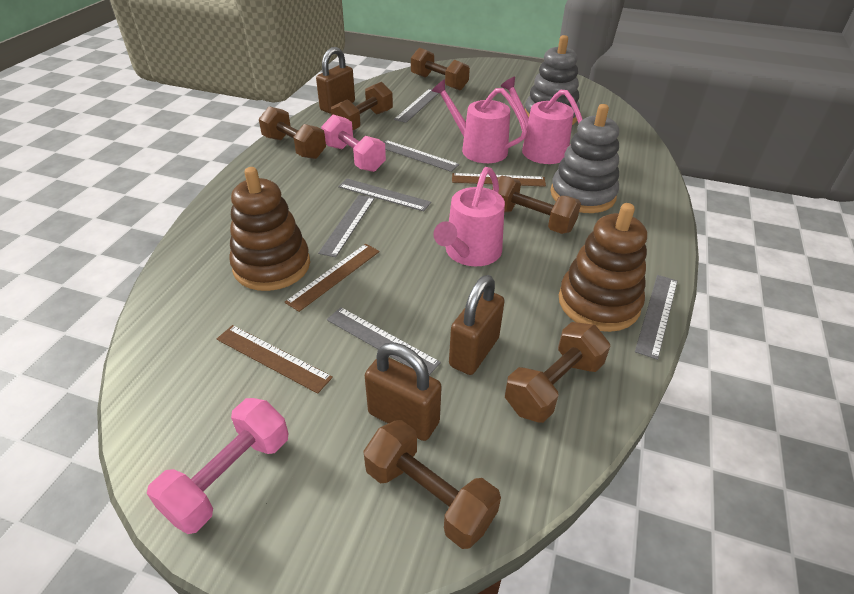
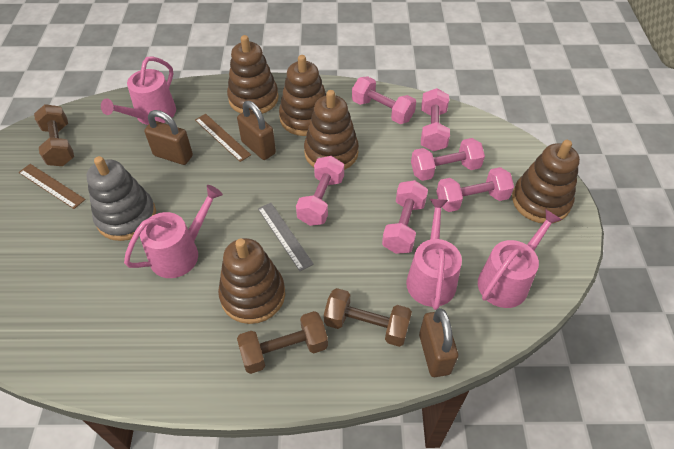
brown dumbbell: [259,106,326,159] [331,82,393,130] [363,420,501,549] [411,48,470,90] [492,176,581,234] [505,322,610,423] = 6 -> [34,104,74,166] [237,311,328,374] [324,288,412,347] = 3
brown ruler: [217,325,333,394] [285,244,380,312] [452,173,546,187] = 3 -> [19,164,86,209] [195,114,251,162] = 2
brown stacking toy: [229,167,310,291] [559,203,647,332] = 2 -> [218,238,285,324] [227,35,279,114] [279,55,326,136] [304,90,359,170] [512,140,580,223] = 5
grey ruler: [318,195,375,258] [327,307,441,375] [338,179,431,211] [384,140,459,172] [394,89,439,123] [635,275,678,360] = 6 -> [258,203,314,271] = 1
grey stacking toy: [525,35,580,125] [550,104,619,213] = 2 -> [86,156,156,241] = 1
pink dumbbell: [147,398,288,534] [321,115,386,172] = 2 -> [296,156,344,226] [352,76,416,124] [382,180,428,254] [411,138,485,181] [421,88,450,152] [436,167,514,212] = 6
pink watering can: [432,79,527,163] [433,167,505,266] [500,77,583,164] = 3 -> [101,56,176,125] [124,185,223,278] [406,199,462,310] [478,209,562,308] = 4

